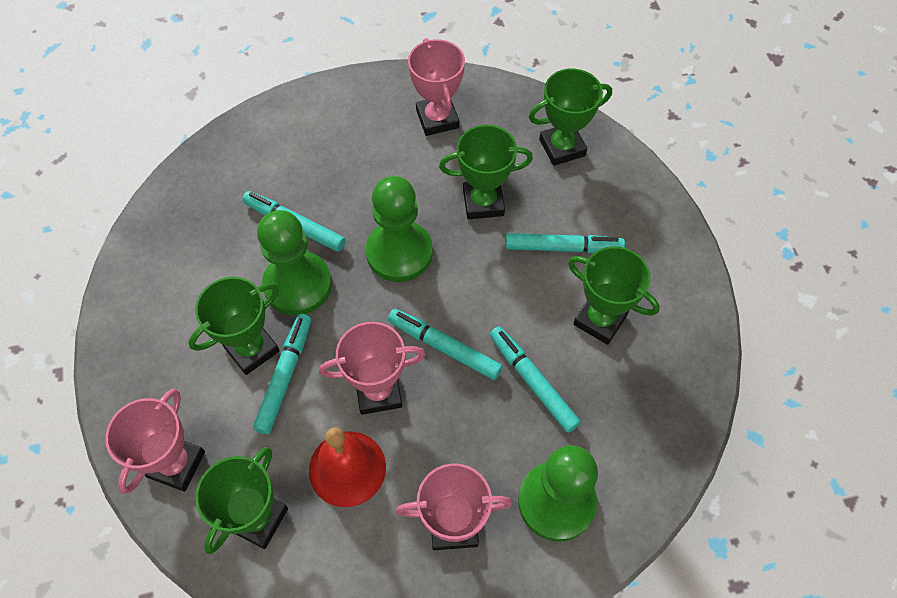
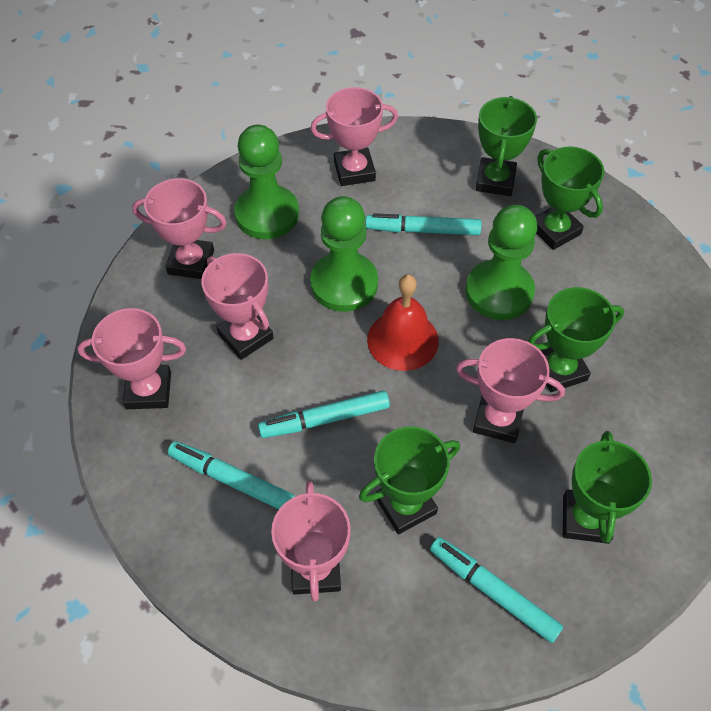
pink trophy: [105,389,205,494] [319,322,426,415] [396,463,512,550] [408,38,465,136] = 4 -> [77,308,186,409] [132,178,227,279] [201,253,274,360] [271,481,351,601] [311,87,398,186] [456,338,565,443] = 6
turquoise marker: [242,191,346,252] [253,314,311,434] [388,309,502,380] [490,326,581,433] [505,233,625,253] = 5 -> [168,441,295,509] [258,391,390,438] [365,213,482,235] [430,537,563,643] = 4

